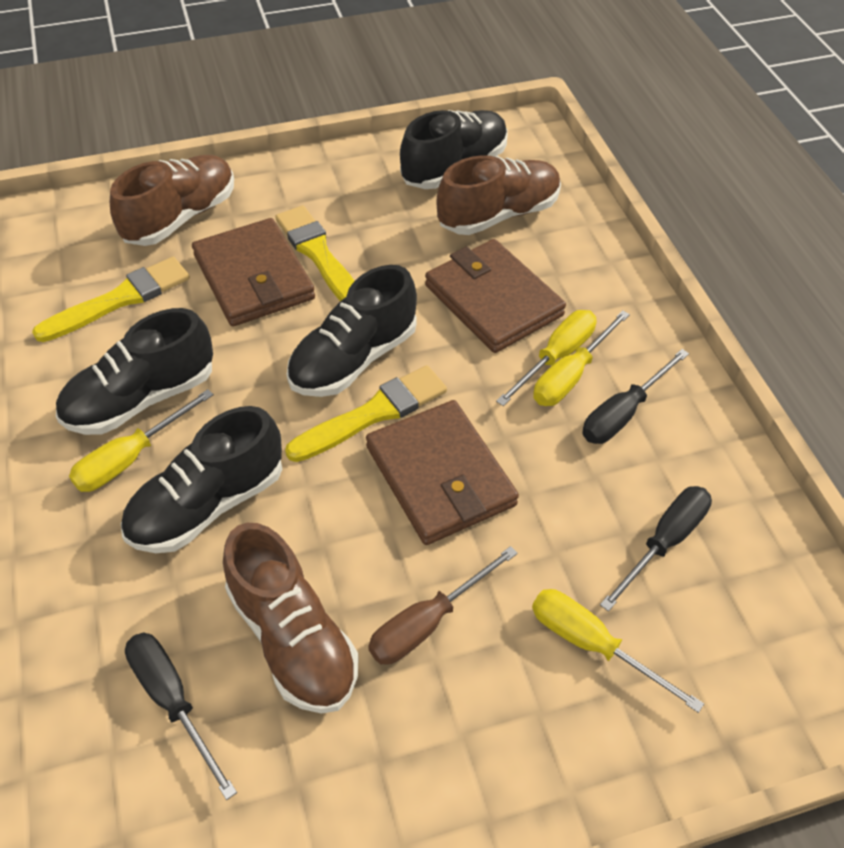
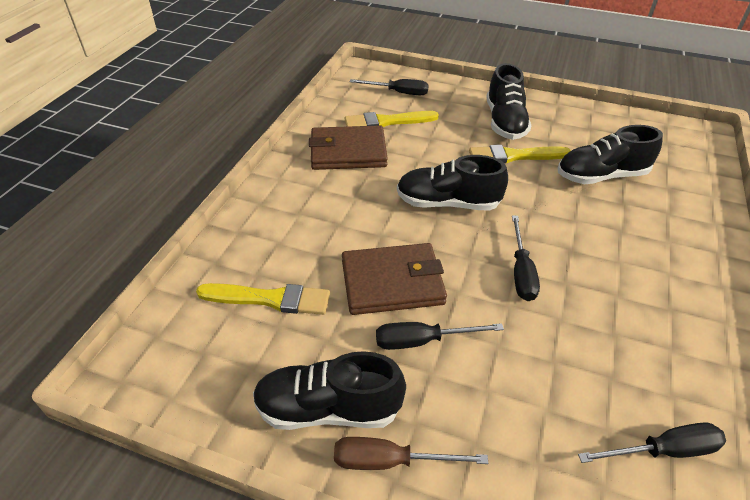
black screwdriver: [125,633,237,800] [582,349,689,444] [600,486,712,612] = 3 -> [350,79,429,95] [376,322,504,350] [512,215,540,301] [578,422,726,463] = 4
brown shoe: [110,155,234,246] [223,523,359,714] [436,155,561,235] = 3 -> none = 0
brown wallet: [192,218,315,326] [366,400,519,545] [425,239,566,353] = 3 -> [309,125,388,170] [342,243,447,315] = 2
yellow screwdriver: [69,389,214,492] [496,310,596,406] [532,589,704,713] [533,310,630,406] = 4 -> none = 0

